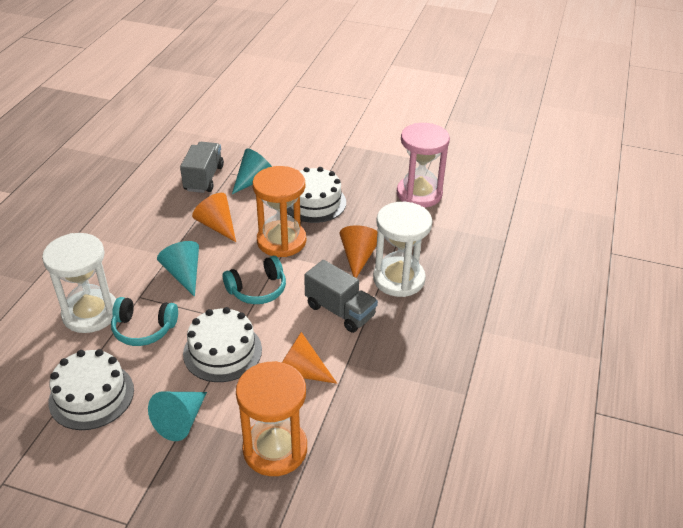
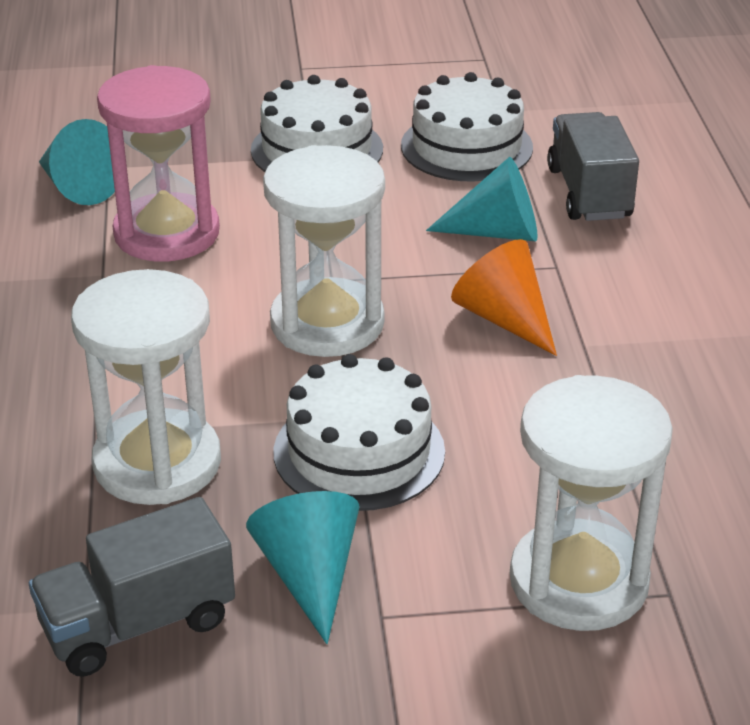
orange cone: [192,193,236,242] [282,332,337,384] [339,225,377,278] = 3 -> [451,239,557,356] = 1
orange hourglass: [236,361,307,476] [253,166,306,257] = 2 -> none = 0
turquoise headphones: [111,297,178,346] [223,256,286,304] = 2 -> none = 0
white hourglass: [42,233,116,333] [373,202,432,297] = 2 -> [71,269,221,505] [263,145,385,357] [510,375,673,631] = 3

